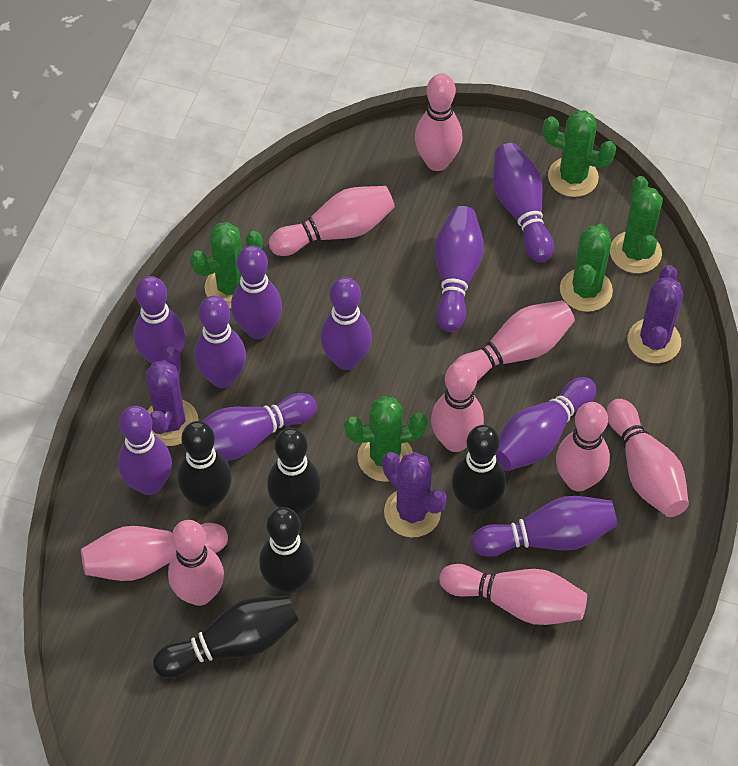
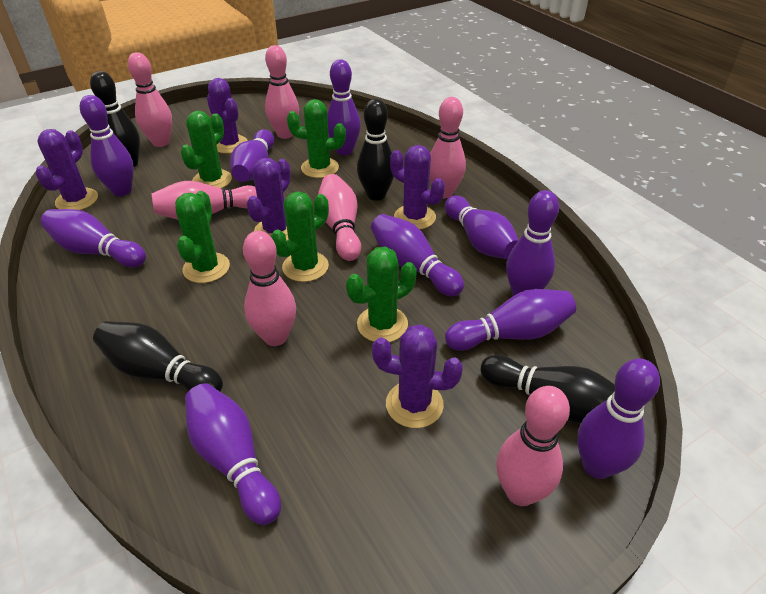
black bowling pin: [153,596,299,678] [178,421,232,510] [259,507,315,594] [267,428,321,516] [452,425,506,514] = 5 -> [90,71,140,167] [93,321,223,392] [357,99,394,201] [481,355,615,424] = 4
pink bowling pin: [81,523,228,581] [168,520,224,606] [269,186,395,256] [415,73,462,171] [431,361,484,452] [439,564,587,625] [454,301,575,381] [556,402,610,491] [607,399,689,517] = 9 -> [128,52,172,147] [152,181,257,220] [243,231,296,346] [265,45,299,139] [318,174,361,261] [429,97,466,198] [496,386,570,506] = 7
purple cactus: [146,347,199,446] [382,452,447,538] [628,265,683,363] = 3 -> [35,129,98,210] [207,78,248,154] [247,158,291,241] [372,324,463,428] [390,145,445,229] = 5

